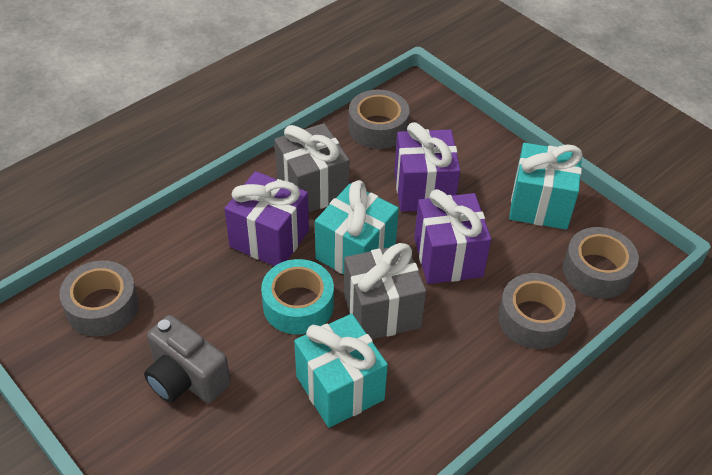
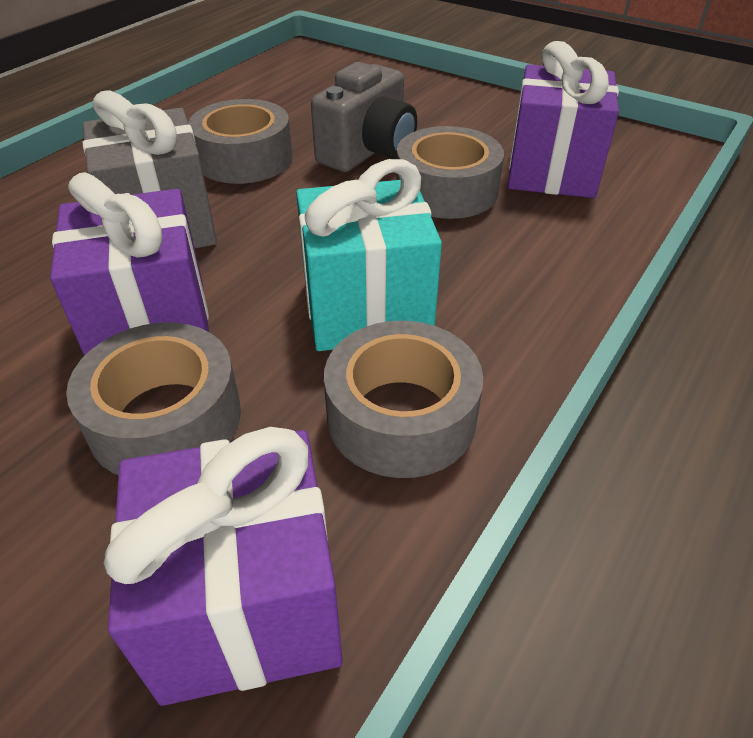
grey gift: [274,123,349,212] [344,243,426,339] = 2 -> [83,91,217,249] = 1
turquoise gift: [294,314,388,428] [315,180,399,274] [509,143,583,230] = 3 -> [296,159,442,351] = 1
turquoise tape: [261,259,334,334] = 1 -> none = 0

